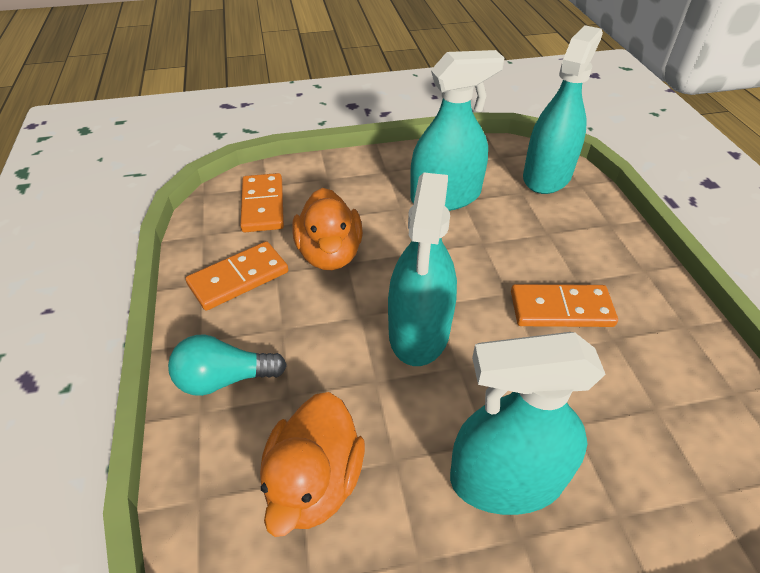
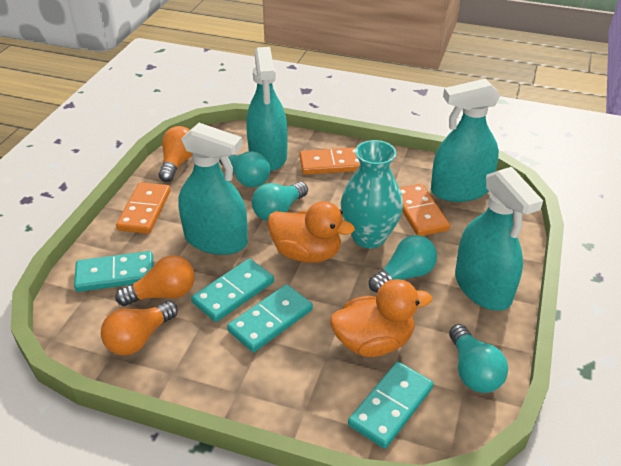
orange light bulb: none = 0 -> [101,301,178,355] [115,255,195,306] [159,126,192,182] = 3
turquoise domino: none = 0 -> [74,251,154,292] [191,259,274,322] [227,284,313,352] [348,362,434,449] = 4
turquoise light bulb: [168,335,287,396] = 1 -> [219,151,270,187] [252,182,308,221] [369,235,437,293] [449,324,508,393] = 4
turquoise vase: none = 0 -> [341,140,403,248] = 1

